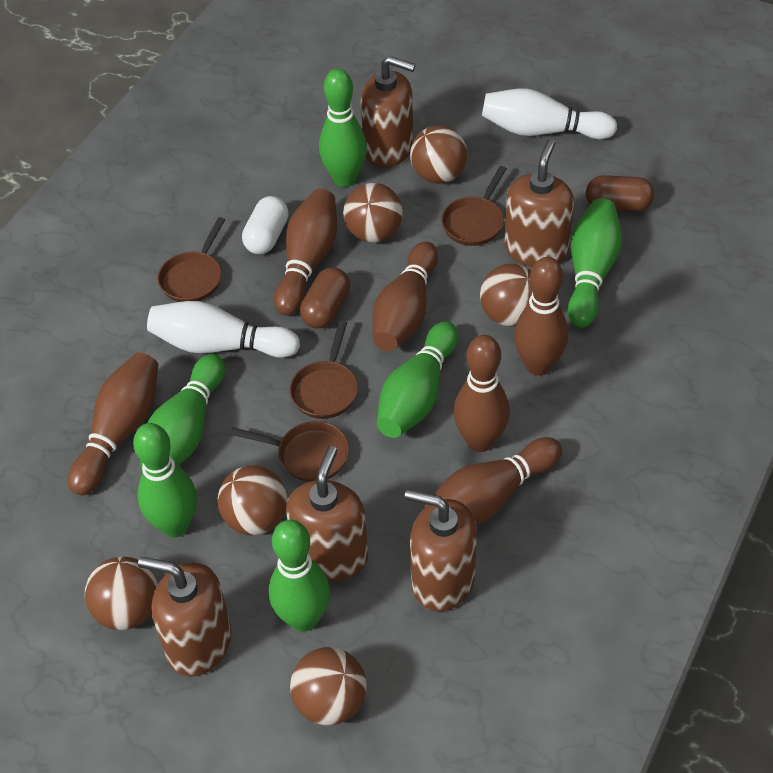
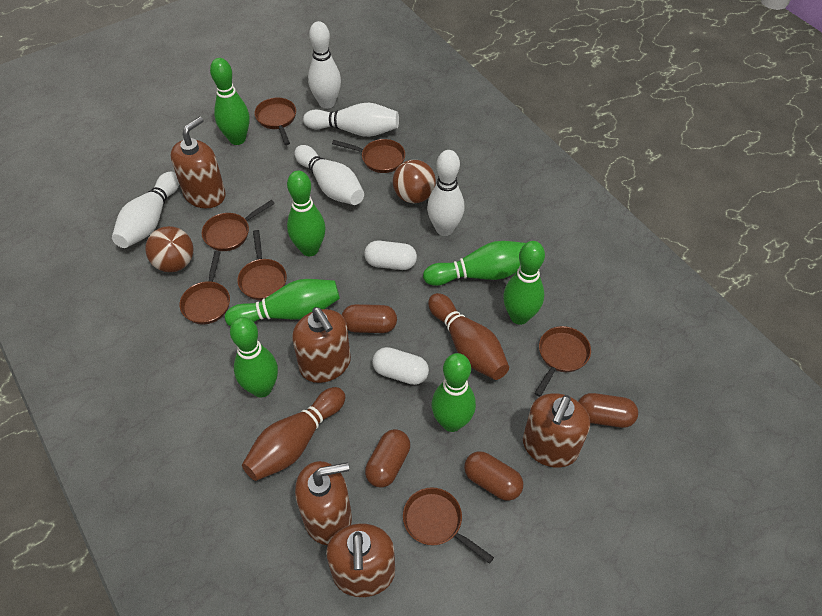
brown ball: [85,557,158,630] [218,465,287,535] [290,647,367,725] [343,183,403,243] [410,125,468,184] [480,264,533,326] = 6 -> [145,226,193,272] [393,160,436,203] = 2
brown bowling pin: [68,352,158,495] [274,189,337,315] [373,242,438,351] [423,437,562,524] [453,335,510,452] [514,257,568,376] = 6 -> [242,387,345,481] [428,293,509,380] = 2
brown capsule: [300,267,350,328] [586,175,654,211] = 2 -> [342,304,397,333] [365,429,410,488] [464,451,523,501] [578,393,638,428] = 4
brown pan: [158,217,225,302] [230,421,349,482] [290,321,358,419] [441,166,507,246] = 4 -> [180,251,230,324] [202,200,275,251] [237,230,287,300] [254,98,296,145] [332,139,405,173] [403,487,494,564] [534,326,591,397] = 7
green bowling pin: [133,423,197,537] [140,354,225,469] [269,520,330,632] [319,69,367,187] [377,321,458,438] [568,198,622,328] = 6 -> [210,58,249,145] [225,279,340,326] [230,317,278,398] [287,171,326,256] [423,241,526,286] [432,353,476,432] [503,241,545,325] = 7
white bowling pin: [147,301,300,358] [482,88,617,139] = 2 -> [112,172,179,248] [294,145,364,205] [303,103,399,137] [308,21,341,109] [427,150,464,236] = 5
white capsule: [242,196,289,254] = 1 -> [364,241,417,270] [372,347,429,385] = 2

